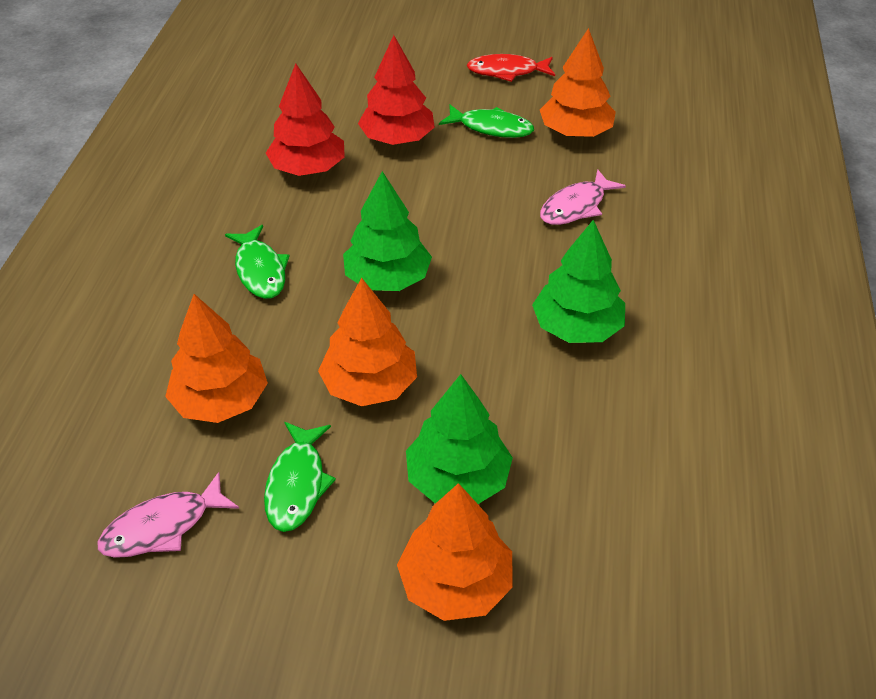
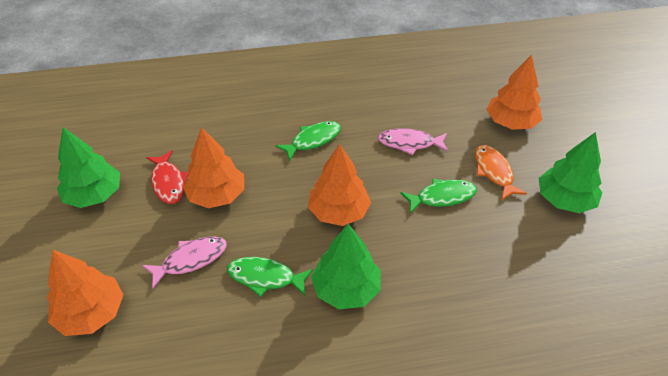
orange fish: none = 0 -> [475,145,527,201] = 1
red tree: [266,63,345,176] [358,35,435,145] = 2 -> none = 0

